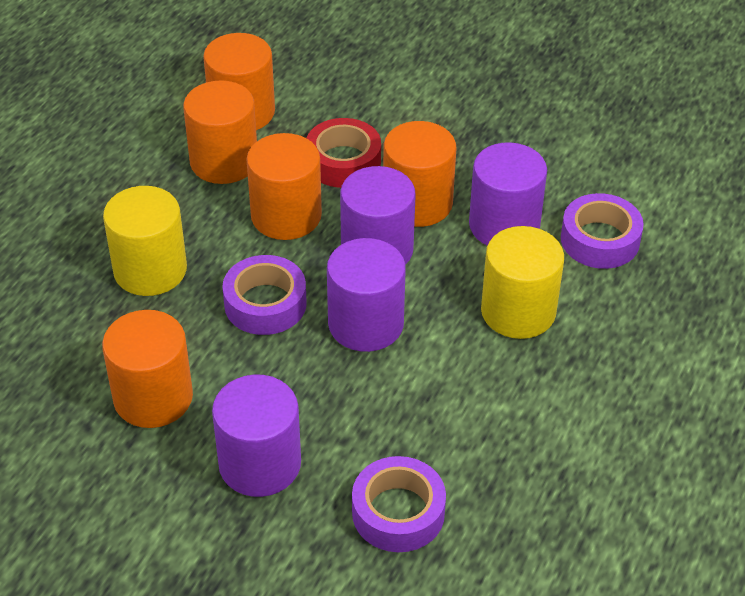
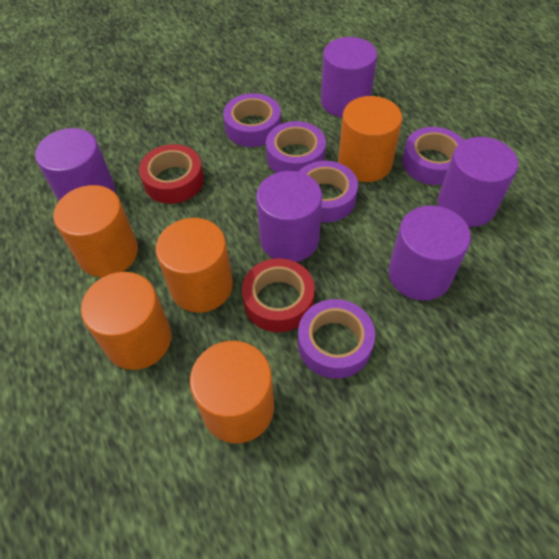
purple cylinder: [212,374,301,497] [327,238,406,352] [340,166,416,264] [469,142,547,246] = 4 -> [35,128,115,201] [256,171,322,262] [321,37,377,117] [389,205,471,301] [438,137,518,227] = 5
purple tape: [222,255,307,335] [352,456,446,552] [561,193,644,269] = 3 -> [223,93,281,147] [266,121,326,173] [298,299,375,379] [299,161,358,222] [402,127,464,185] = 5
red tape: [307,118,381,188] = 1 -> [139,144,204,204] [242,258,315,332] = 2
yellow cylinder: [103,186,187,296] [481,226,564,339] = 2 -> none = 0

